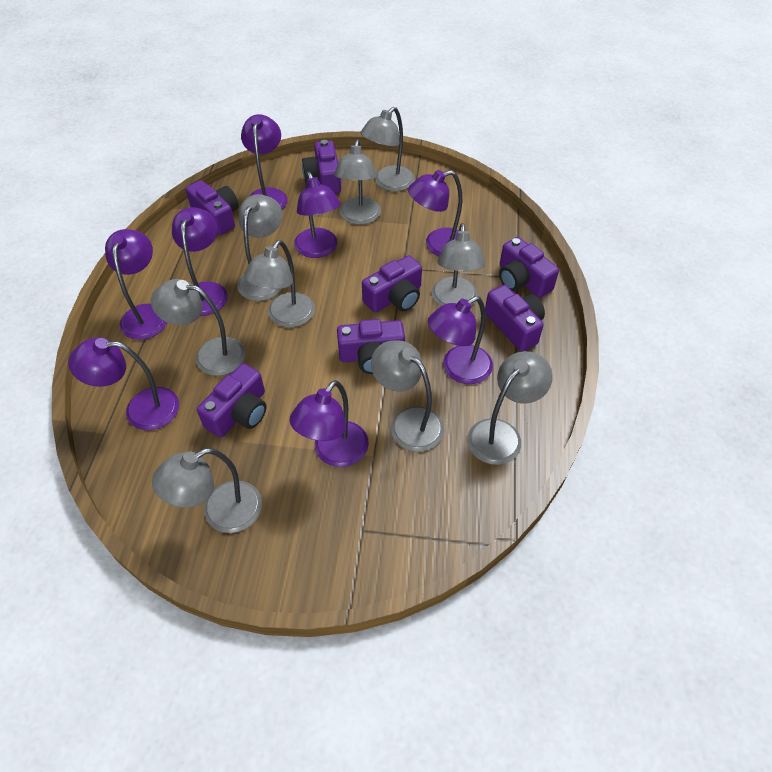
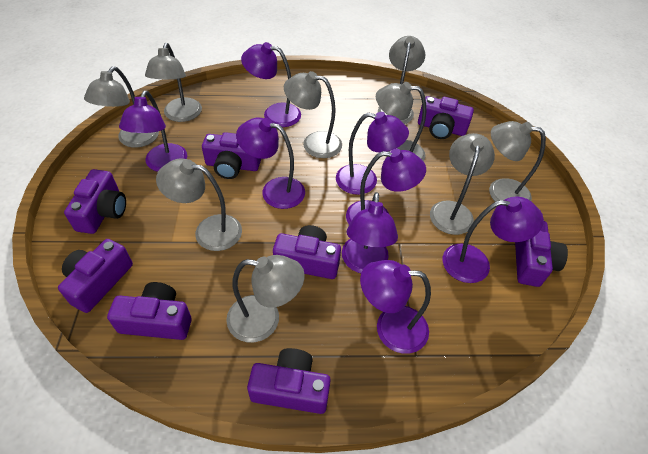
purple camera: [186,180,239,235] [197,363,267,437] [302,140,341,194] [337,319,405,374] [362,255,422,312] [485,285,545,352] [499,237,559,298] = 7 -> [58,239,133,313] [64,169,126,234] [107,282,192,340] [202,132,261,179] [247,348,331,414] [273,225,341,279] [418,96,474,139] [515,221,568,287] = 8

